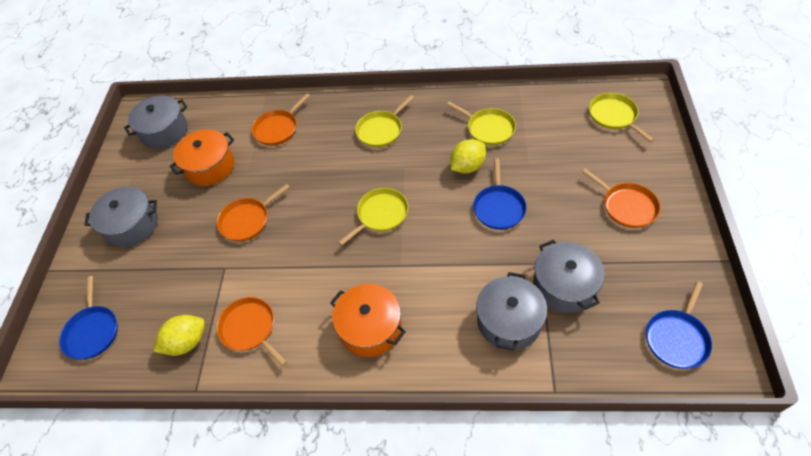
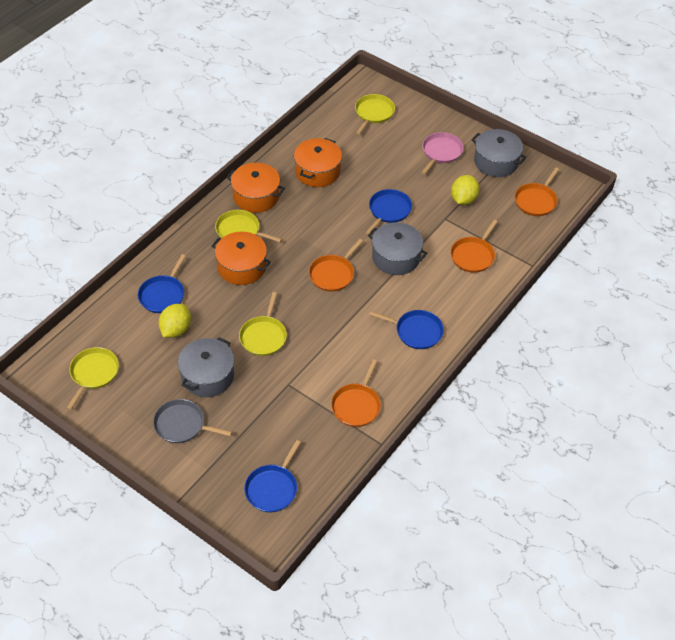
blue pan: [59,276,118,360] [473,158,526,230] [646,281,712,369] = 3 -> [138,254,186,313] [244,440,301,512] [365,189,412,235] [369,310,444,349] = 4
grey pan: none = 0 -> [153,399,232,443] = 1
grey pot: [84,186,158,248] [124,96,188,149] [476,272,547,351] [533,240,605,313] = 4 -> [178,337,234,397] [368,222,427,275] [471,129,527,177] = 3
orange pot: [170,129,234,186] [330,284,406,357] = 2 -> [211,232,271,285] [227,163,285,213] [294,138,342,187] = 3
pink pan: none = 0 -> [421,132,464,175] = 1

